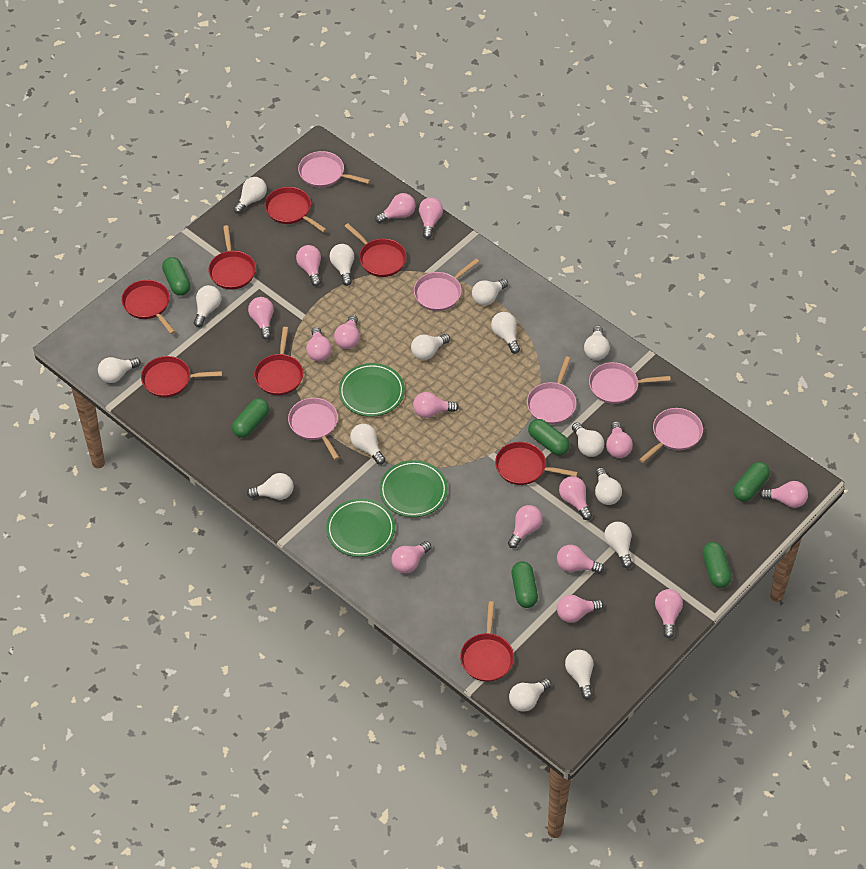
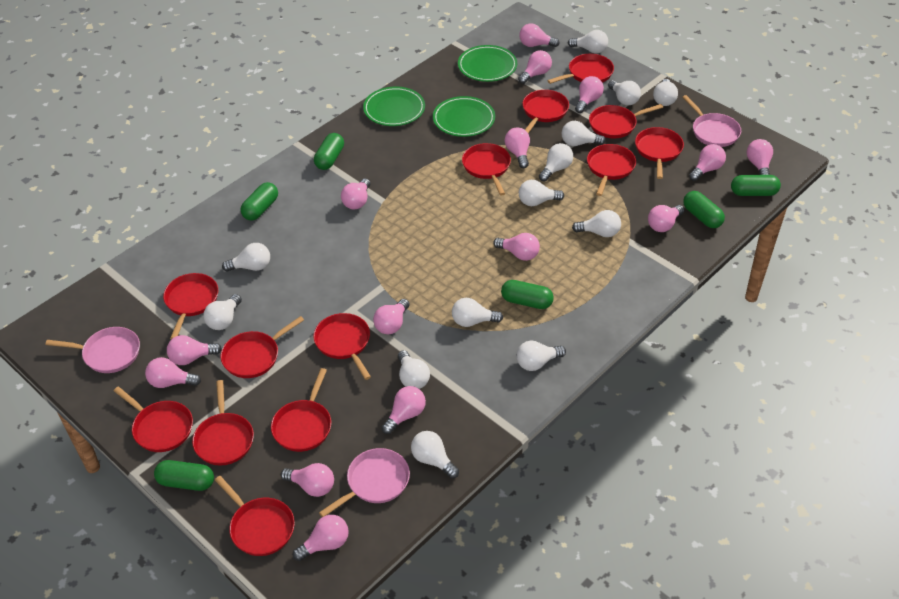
pink pan: [288,398,340,460] [298,151,370,188] [414,258,479,311] [527,356,577,424] [589,362,671,404] [639,408,703,463] = 6 -> [45,327,140,373] [319,448,410,517] [682,95,741,147] = 3
red pan: [121,280,175,334] [141,356,222,397] [208,225,256,290] [254,327,303,395] [265,187,327,233] [345,223,407,277] [460,601,514,682] [495,442,578,485] = 8 -> [114,387,193,452] [163,273,218,339] [192,380,254,466] [215,476,295,556] [220,316,304,378] [271,368,331,452] [313,313,371,380] [462,143,511,195] [523,90,569,133] [547,54,614,84] [587,144,636,196] [589,104,663,138] [635,127,684,179] = 13
white light bulb: [98,357,141,383] [194,285,221,327] [233,177,267,214] [247,473,294,500] [329,244,354,286] [350,424,386,465] [411,334,450,360] [472,279,508,306] [491,312,520,354] [509,678,551,712] [565,650,593,700] [572,422,604,457] [584,325,610,360] [595,467,622,505] [604,522,632,568] = 15 -> [204,294,242,330] [222,243,270,272] [398,350,430,389] [411,431,459,478] [452,298,503,327] [516,341,566,371] [519,180,564,206] [539,143,573,181] [562,121,606,146] [568,30,608,53] [572,210,621,237] [608,80,641,105] [653,79,678,106] = 13

